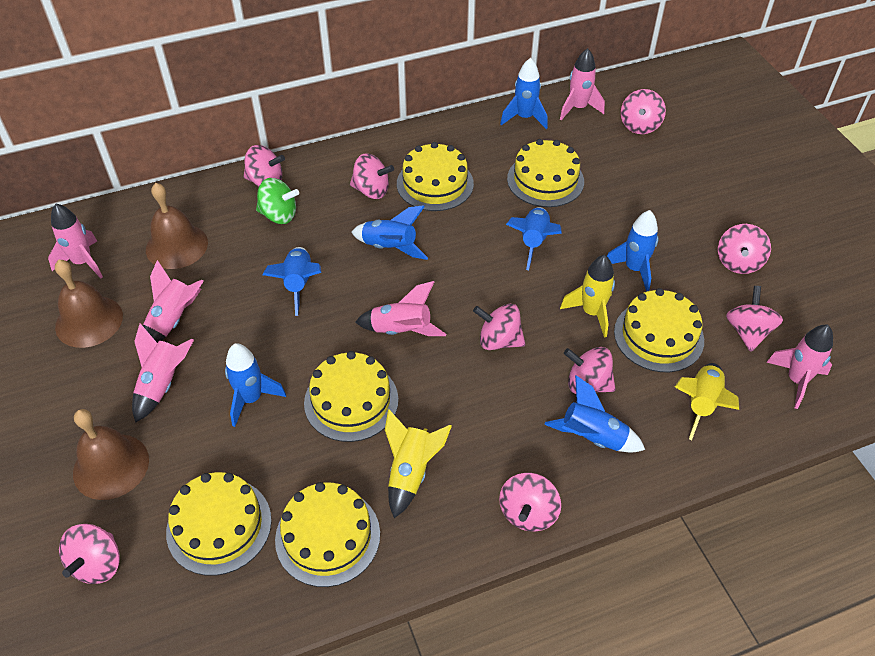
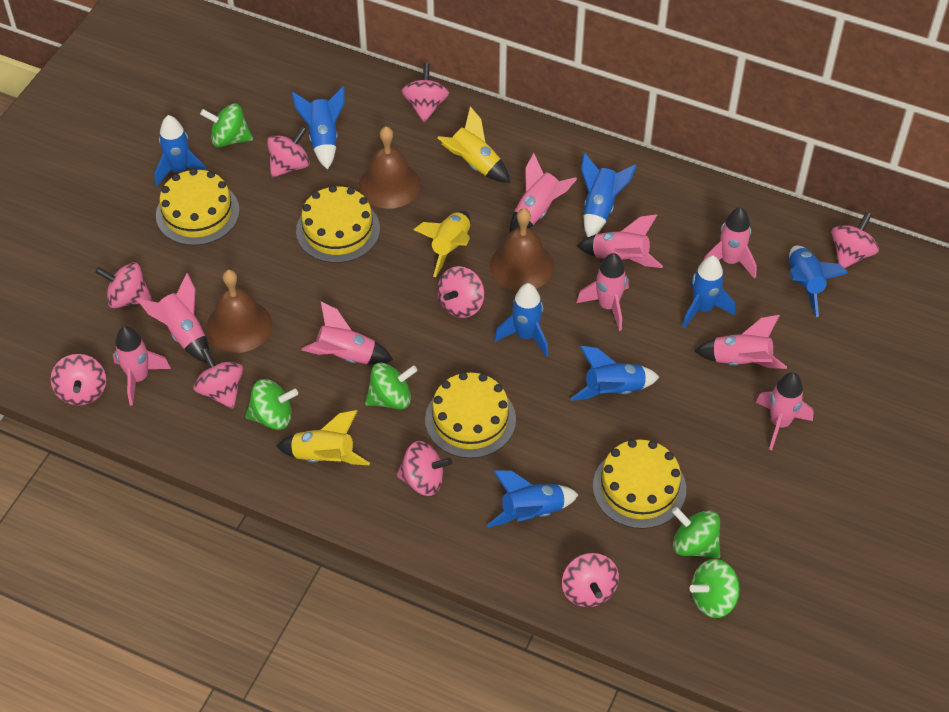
blue rocket: [225,343,286,427] [262,247,321,316] [351,205,428,260] [500,58,548,129] [506,207,562,270] [544,375,645,452] [607,210,658,292] = 7 -> [154,115,206,187] [292,86,345,170] [487,470,579,527] [494,283,549,357] [570,346,659,401] [581,153,637,237] [682,256,735,329] [789,246,849,317] = 8
green spinning top: [256,178,299,224] = 1 -> [200,103,253,147] [245,379,298,430] [365,363,418,409] [672,507,720,559] [689,559,740,618] = 5
pink rocket: [48,204,103,278] [132,323,194,423] [143,260,204,343] [355,281,446,336] [560,48,605,120] [767,325,833,409] = 6 -> [113,326,171,406] [137,273,209,363] [301,301,393,364] [510,153,577,232] [577,214,663,268] [577,253,629,331] [694,315,787,369] [703,207,757,279] [756,372,814,450] = 9
yellow cake: [166,472,272,576] [275,482,380,587] [304,351,398,442] [397,142,474,211] [507,139,584,207] [614,288,704,372] = 6 -> [156,168,240,245] [296,185,380,263] [425,372,516,458] [593,439,686,529] = 4

